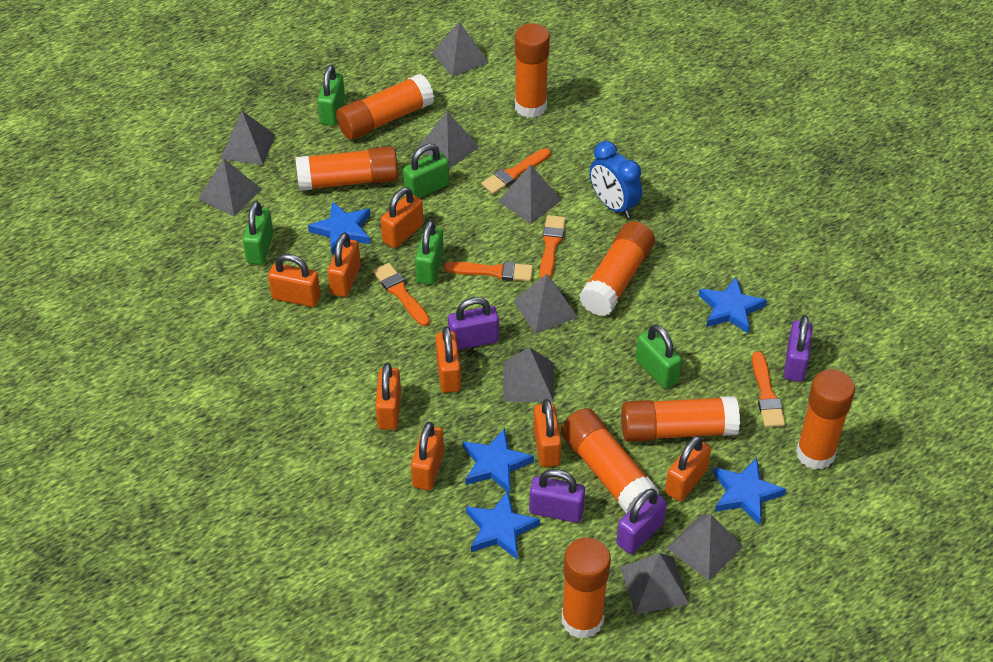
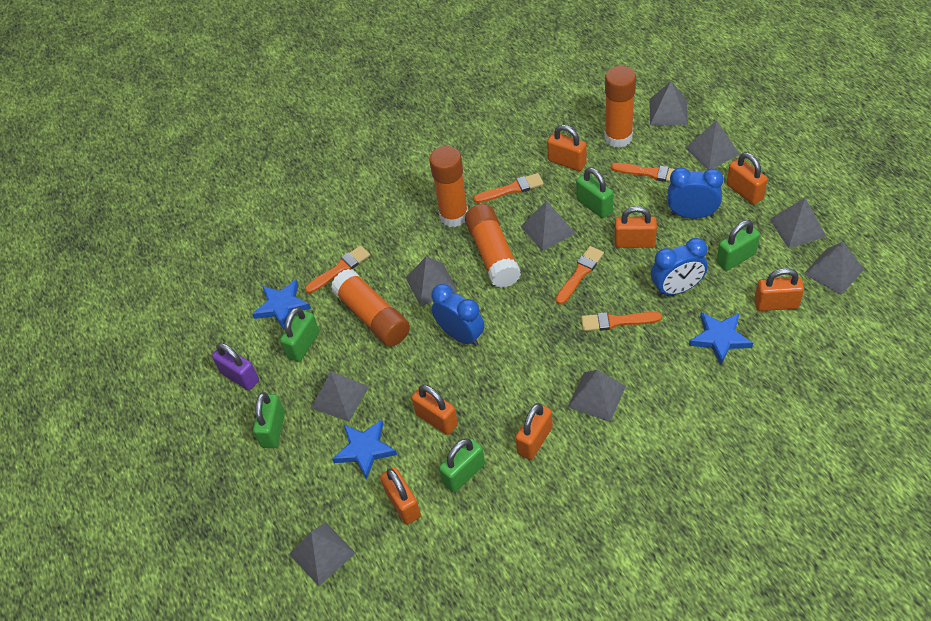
blue clock: [590,141,642,218] = 1 -> [431,284,485,347] [651,238,708,297] [668,168,723,219] = 3
blue star: [308,201,370,254] [463,428,534,494] [466,491,540,560] [699,277,767,334] [713,458,786,525] = 5 -> [252,279,311,330] [332,420,397,480] [689,312,753,365] = 3
orange glue stick: [295,146,398,191] [336,74,434,140] [515,23,550,118] [561,408,659,513] [562,537,611,639] [580,221,655,316] [621,396,740,442] [796,369,855,470] = 8 -> [331,269,410,347] [429,146,468,227] [465,204,521,288] [604,66,636,148] = 4
orange padlock: [268,254,321,307] [328,232,361,297] [375,363,401,430] [381,187,423,248] [411,422,444,490] [436,326,461,393] [533,399,562,467] [665,435,711,502] = 8 -> [380,467,421,525] [412,384,458,435] [516,403,553,460] [547,125,587,171] [614,206,657,248] [727,152,768,205] [754,268,804,311] = 7
purple padlock: [448,297,499,350] [529,469,585,523] [616,489,667,554] [784,315,813,382] = 4 -> [212,343,259,391] = 1

